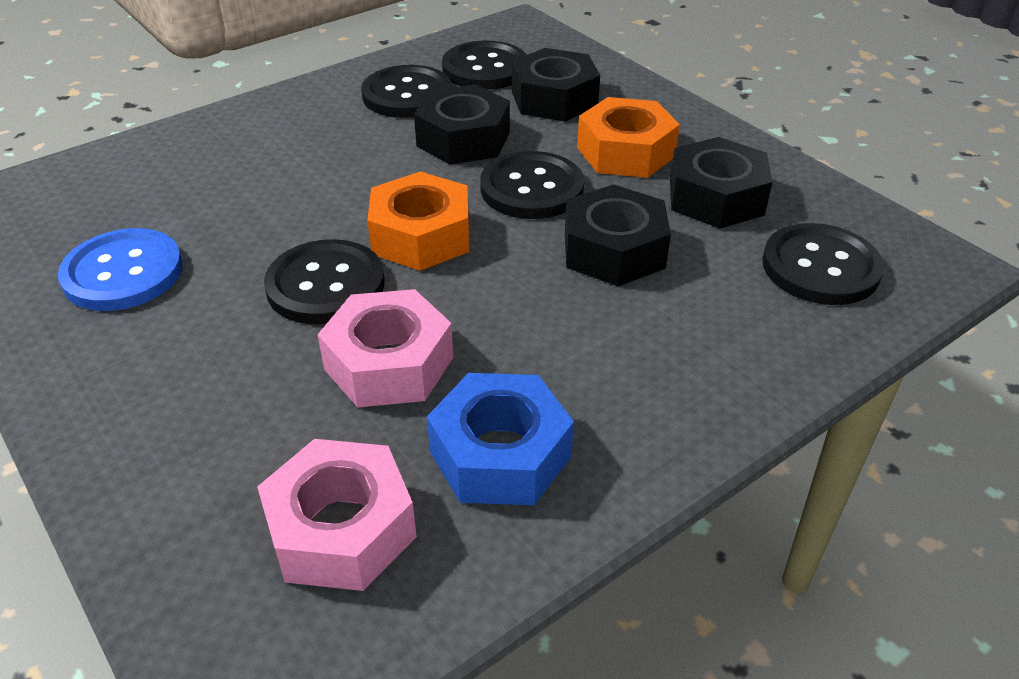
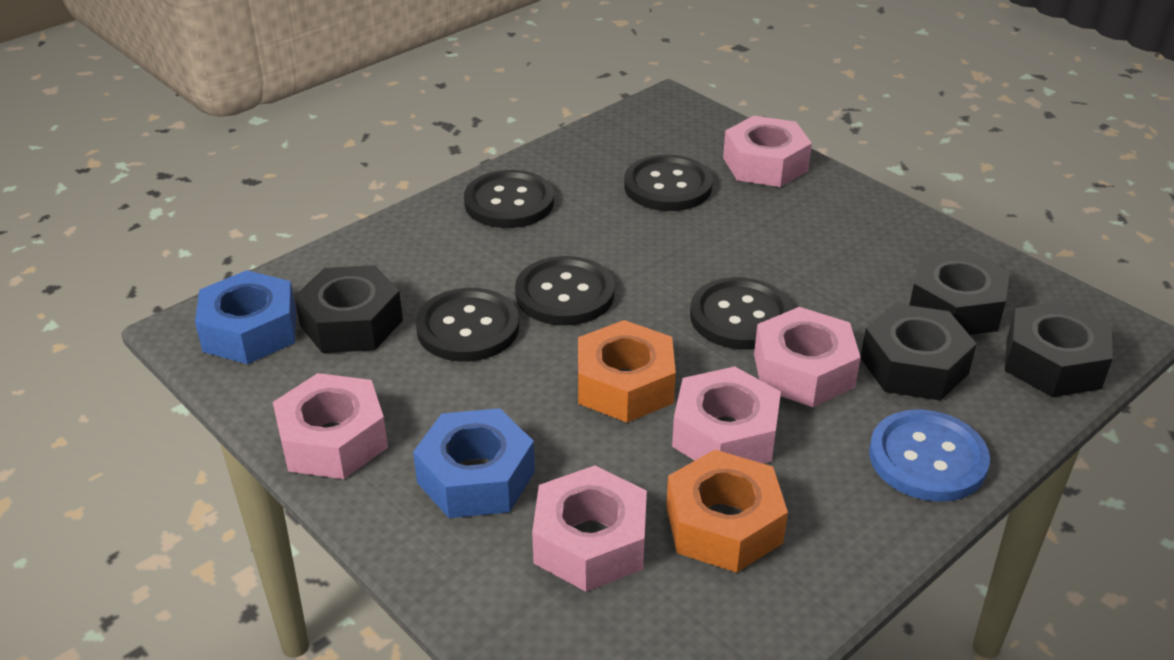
blue nut: [427,373,574,505] = 1 -> [195,270,296,364] [413,408,535,518] = 2
pink nut: [257,439,417,591] [318,289,453,408] = 2 -> [273,373,388,479] [532,465,647,592] [672,366,781,464] [723,116,812,187] [754,307,861,407] = 5

